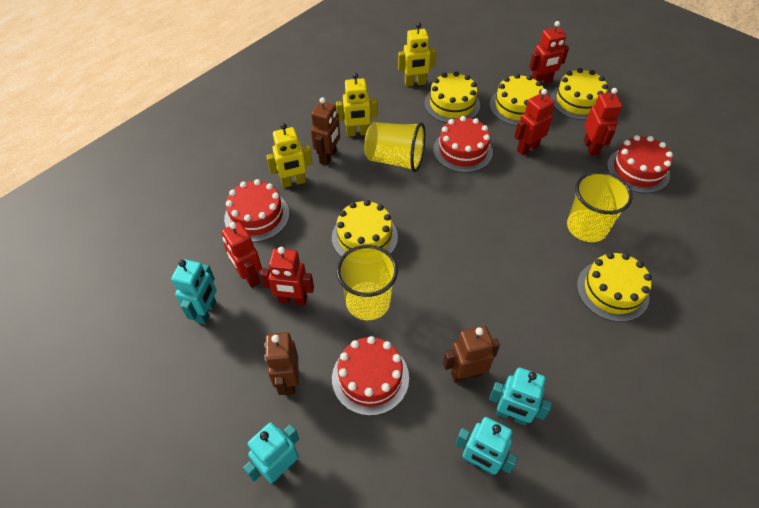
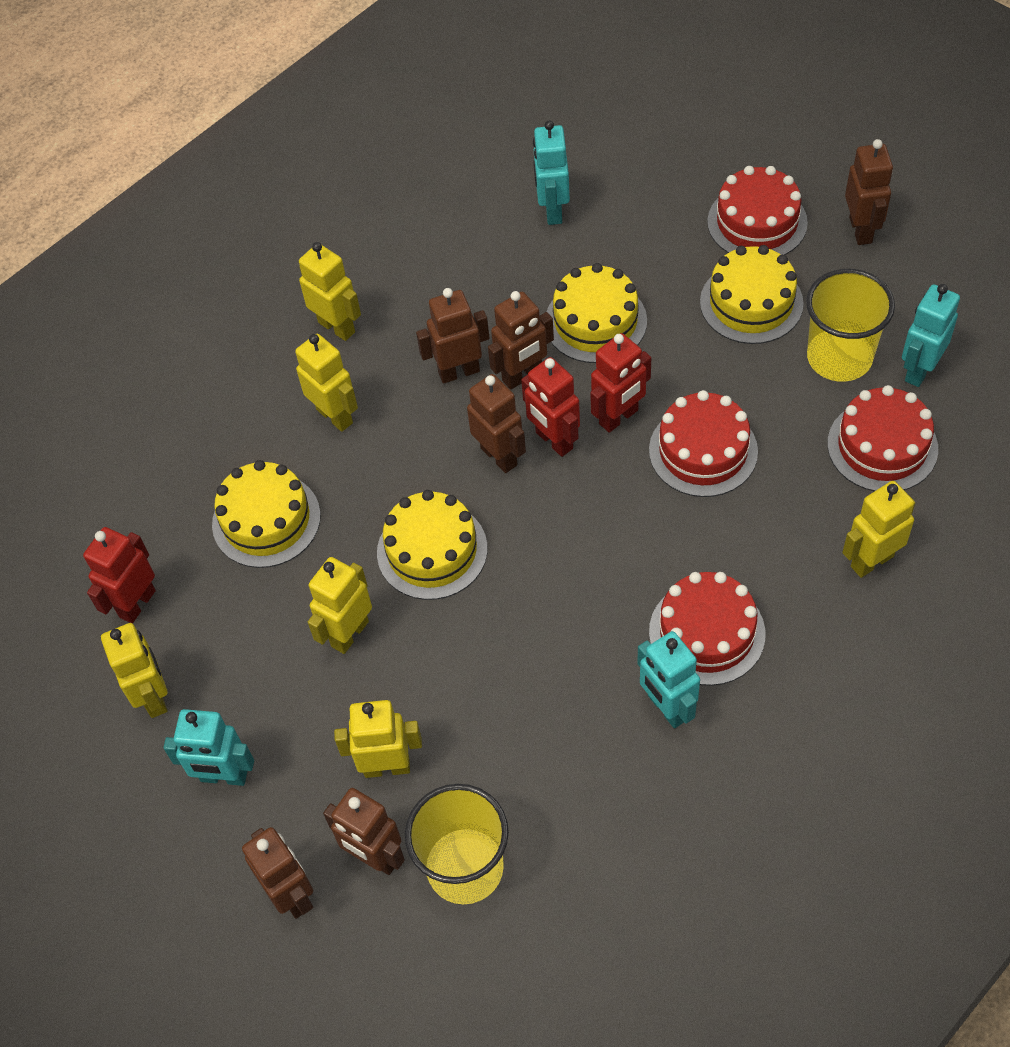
brown robot: [264,332,299,395] [311,97,340,165] [443,326,500,383] = 3 -> [242,827,313,919] [323,788,405,875] [416,288,489,384] [467,374,526,473] [488,291,554,390] [845,139,893,245] = 6
red robot: [221,222,262,288] [260,247,314,305] [514,89,555,155] [529,21,569,83] [584,88,622,156] = 5 -> [83,527,156,623] [521,357,580,457] [590,333,651,433] = 3
yellow cake: [332,200,398,256] [424,71,480,123] [490,74,544,126] [551,68,608,120] [577,252,652,322] = 5 -> [212,460,321,568] [377,490,487,600] [547,263,647,363] [700,245,804,344] = 4
yellow cup: [336,245,398,320] [364,122,425,172] [567,171,633,242] = 3 -> [405,784,509,904] [806,269,895,382] = 2
yellow robot: [266,123,312,188] [336,73,377,137] [398,22,437,87] = 3 -> [101,623,167,718] [295,334,358,432] [299,242,361,341] [308,557,372,654] [334,700,422,778] [842,481,915,578] = 6

